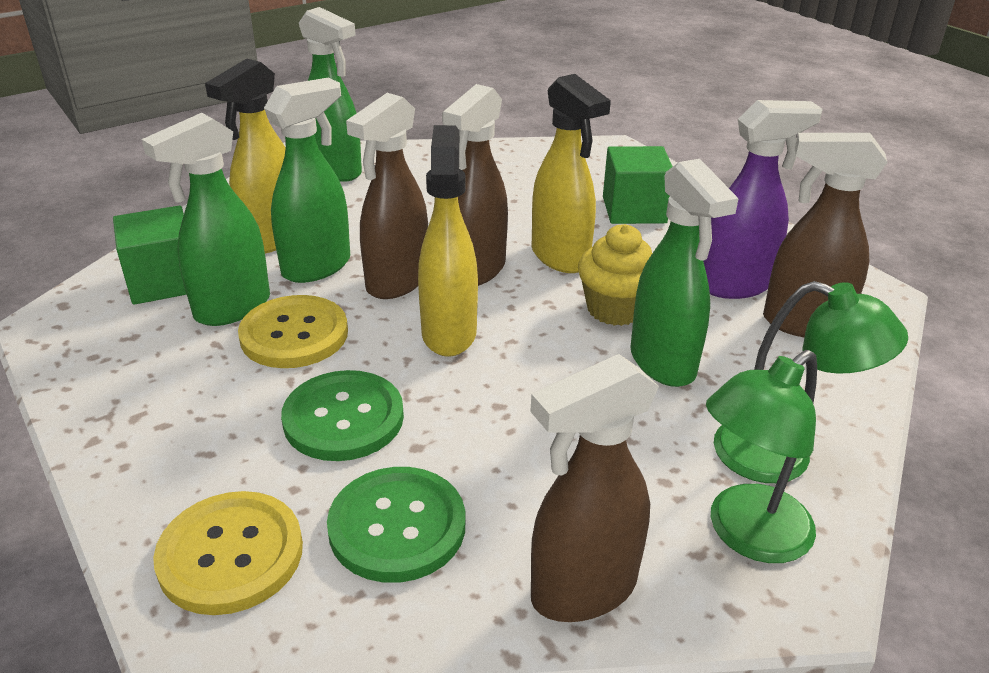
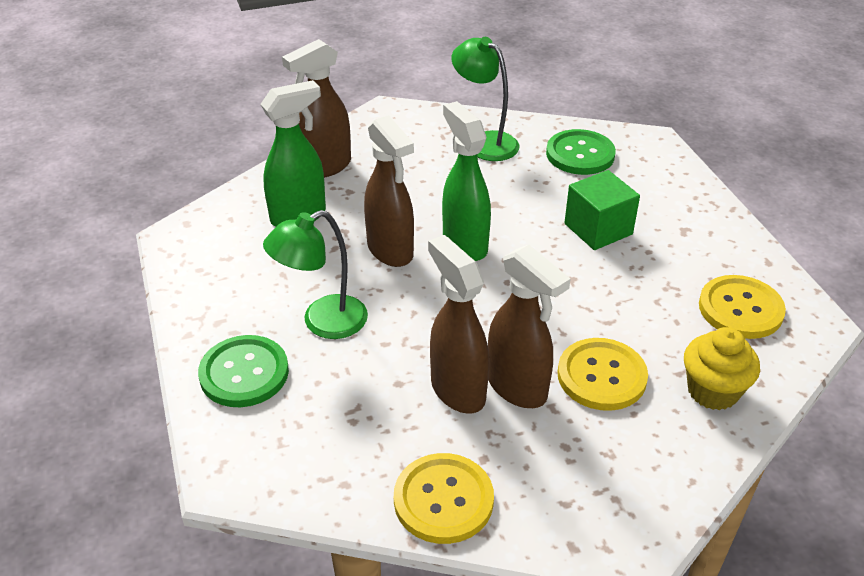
green cube: [113,206,187,305] [603,146,673,224] = 2 -> [564,170,640,250] = 1
green spray bottle: [142,113,270,326] [264,78,350,283] [299,7,362,182] [630,159,739,387] = 4 -> [260,80,326,226] [442,101,491,261] = 2
purple spray bottle: [703,100,823,299] = 1 -> none = 0
yellow button: [153,491,303,615] [238,295,348,368] = 2 -> [394,453,494,544] [558,338,648,411] [699,275,786,339] = 3
yellow spray bottle: [205,58,286,253] [418,125,478,357] [532,74,611,273] = 3 -> none = 0

